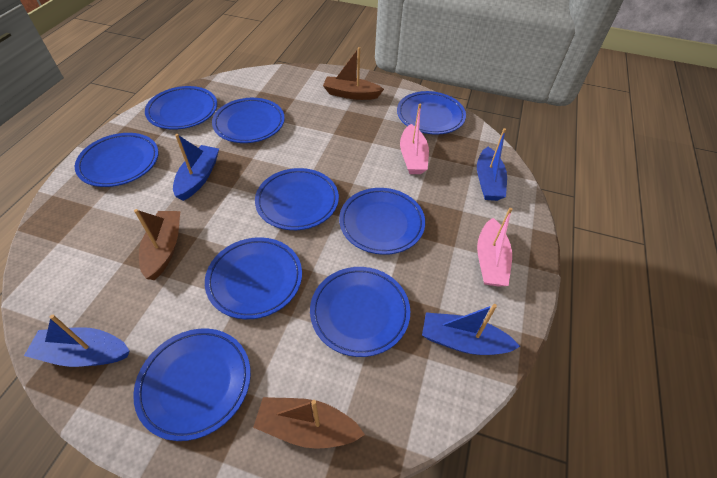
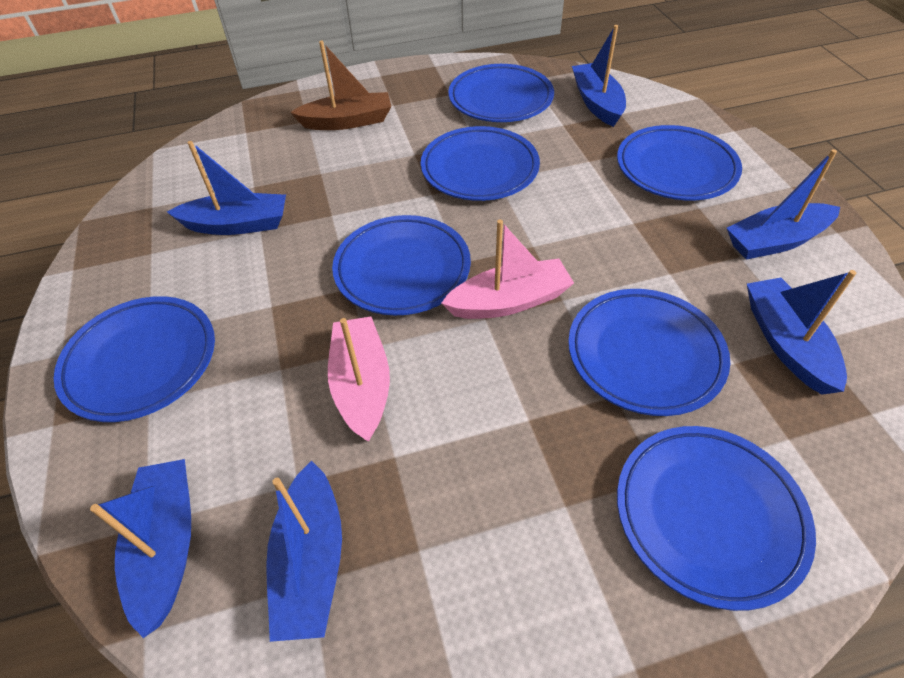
blue boat: [24,315,130,367] [173,134,219,201] [422,304,520,355] [477,128,507,201] = 4 -> [90,459,191,638] [167,141,286,235] [266,461,342,642] [572,25,626,127] [727,149,840,260] [747,270,856,395] = 6
blue plate: [75,133,159,187] [133,329,251,441] [145,86,217,130] [205,237,302,319] [212,98,285,143] [255,168,339,230] [310,267,410,357] [339,188,425,255] [397,91,466,135] = 9 -> [54,296,215,422] [332,215,471,315] [421,126,540,201] [448,64,554,122] [568,289,730,416] [617,125,742,200] [617,426,816,611] = 7
brown boat: [134,209,180,280] [253,397,365,449] [323,47,384,100] = 3 -> [290,41,391,130] = 1

